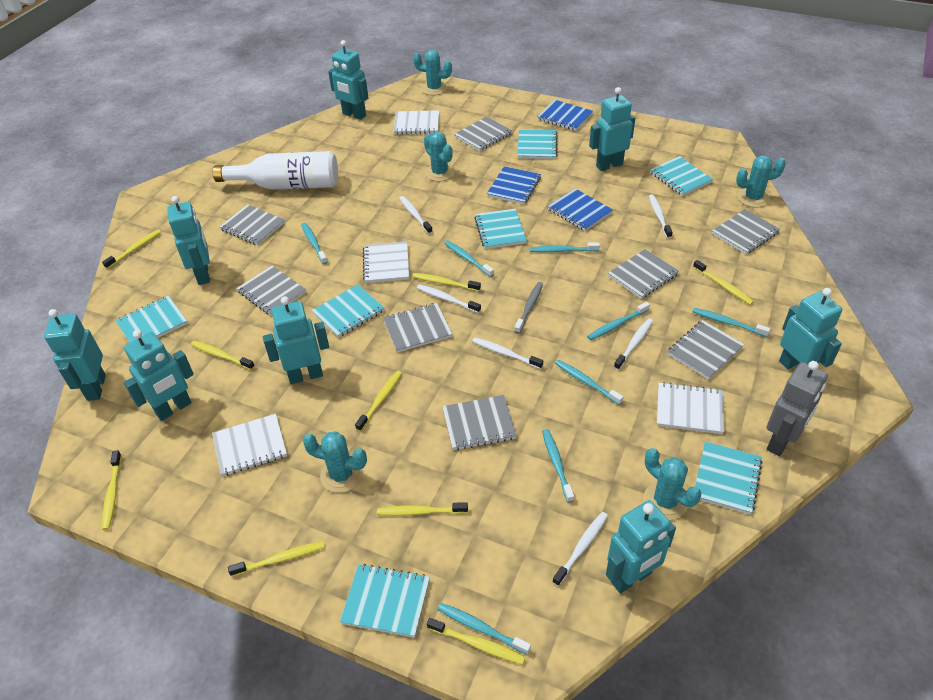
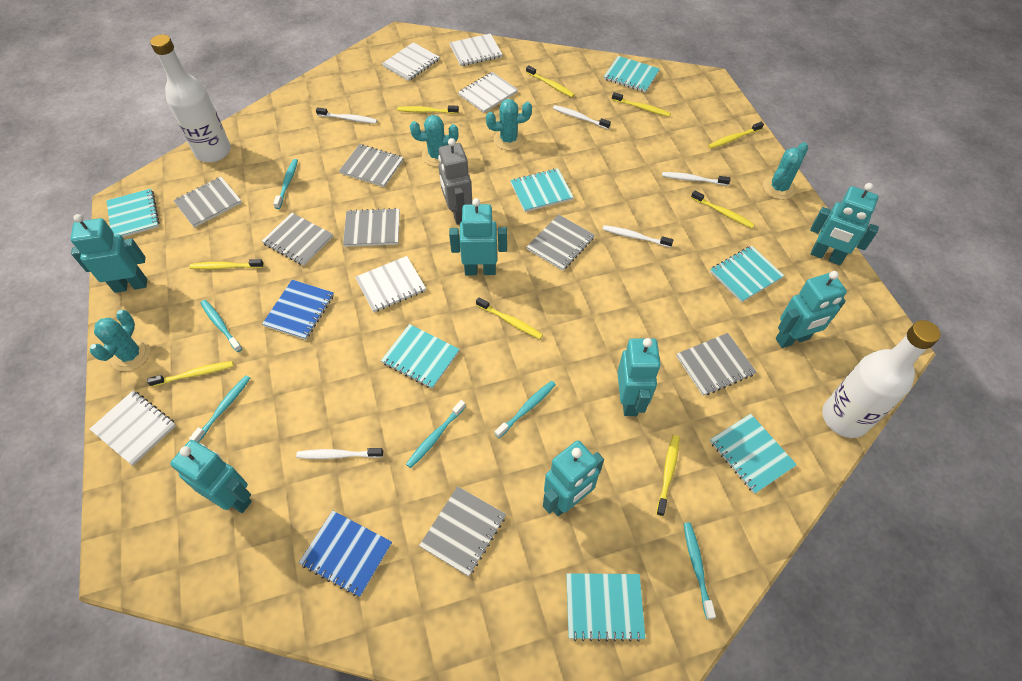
blue notebook: [487,166,541,205] [537,100,593,131] [548,188,613,231] = 3 -> [262,280,334,340] [299,511,392,597] = 2
grey notebook: [219,204,285,245] [237,266,306,316] [383,303,452,353] [442,395,517,450] [454,116,512,151] [608,249,679,299] [668,320,744,380] [712,209,780,254] = 8 -> [173,177,242,228] [262,213,333,266] [339,144,403,187] [343,208,400,247] [419,486,506,576] [527,214,595,271] [676,333,756,396] = 7
grey toothbrush: [514,282,543,334] = 1 -> none = 0
turquoise cactus: [303,431,367,493] [413,50,452,95] [424,132,455,181] [643,448,701,520] [736,156,786,208] = 5 -> [90,310,150,371] [410,115,458,167] [486,99,532,150] [763,142,808,200] = 4
turquoise robot: [44,309,106,401] [124,330,194,421] [167,196,210,285] [263,296,329,384] [328,40,369,120] [589,87,635,171] [606,500,676,593] [779,288,842,369] = 8 -> [71,214,147,293] [170,440,252,513] [449,198,507,275] [543,440,604,516] [617,338,661,416] [776,271,847,348] [810,183,879,265] = 7
turquoise toothbrush: [301,223,327,264] [437,603,531,655] [444,241,494,277] [530,242,600,252] [542,429,574,503] [555,360,623,405] [587,302,650,340] [692,308,770,337] = 8 -> [189,375,250,443] [200,300,242,352] [273,159,298,209] [406,400,466,468] [495,381,556,438] [684,522,716,620] = 6
white bottle: [213,151,338,190] = 1 -> [150,34,231,162] [822,320,941,438] = 2
white notebook: [212,414,287,476] [363,242,409,283] [393,110,439,134] [657,382,724,434] = 4 -> [90,391,176,466] [355,256,426,312] [382,42,439,81] [449,33,503,66] [458,72,518,113] = 5
white toothbrush: [400,196,433,234] [417,284,481,313] [472,337,543,369] [552,512,608,586] [614,318,653,370] [649,195,673,238] = 6 -> [296,448,383,459] [316,107,377,124] [553,105,611,129] [602,225,673,248] [662,172,731,186] = 5

